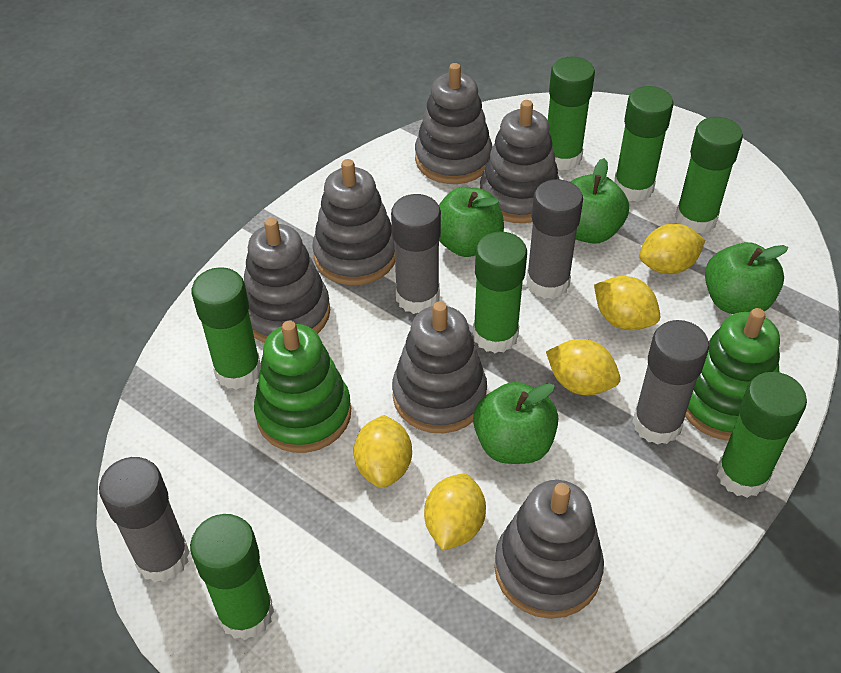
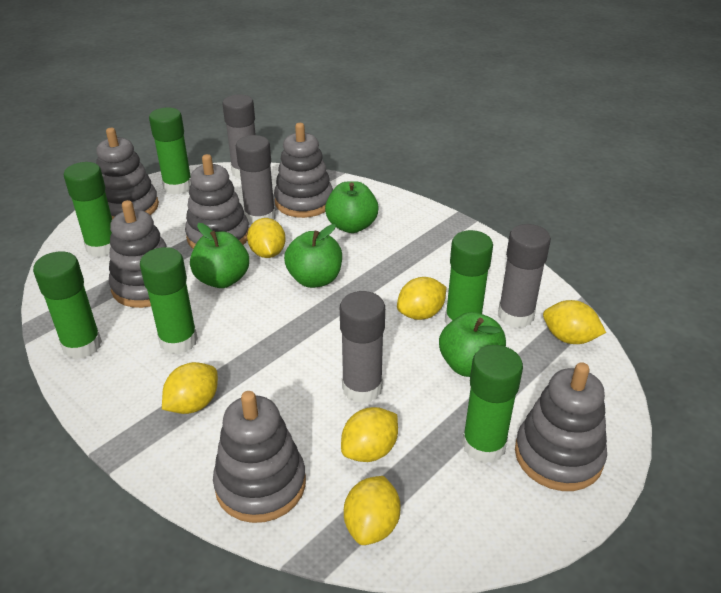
green glue stick: [190,514,274,640] [192,267,261,390] [473,232,527,353] [548,57,595,171] [614,86,673,202] [675,117,743,234] [717,372,807,498] = 7 -> [33,251,102,359] [64,162,112,257] [140,247,198,354] [149,107,192,195] [445,230,493,326] [462,345,523,463] = 6
green stacking toy: [254,321,351,453] [685,308,780,441] = 2 -> none = 0
yellow lemon: [353,415,412,488] [424,474,486,551] [546,339,621,395] [594,276,660,330] [639,224,705,274] = 5 -> [162,362,218,414] [247,218,286,258] [341,407,398,462] [344,476,401,545] [397,277,446,320] [543,300,606,344] = 6

